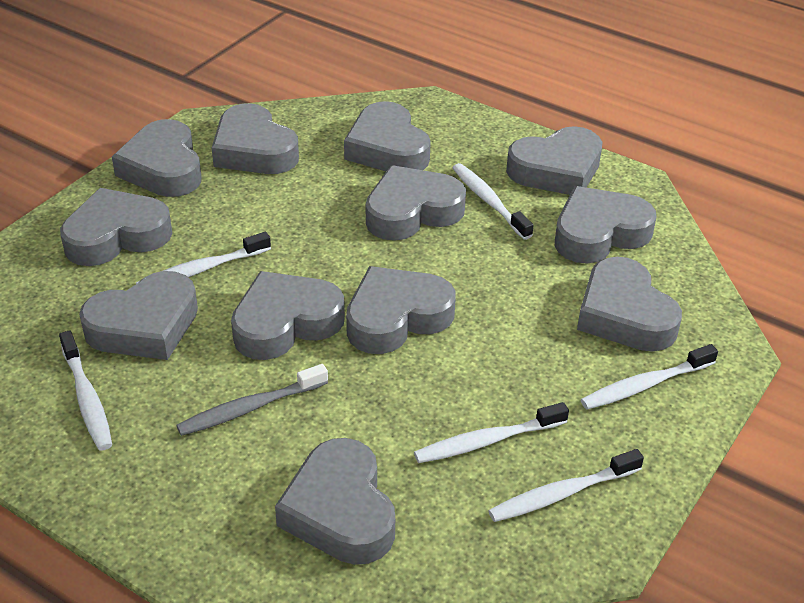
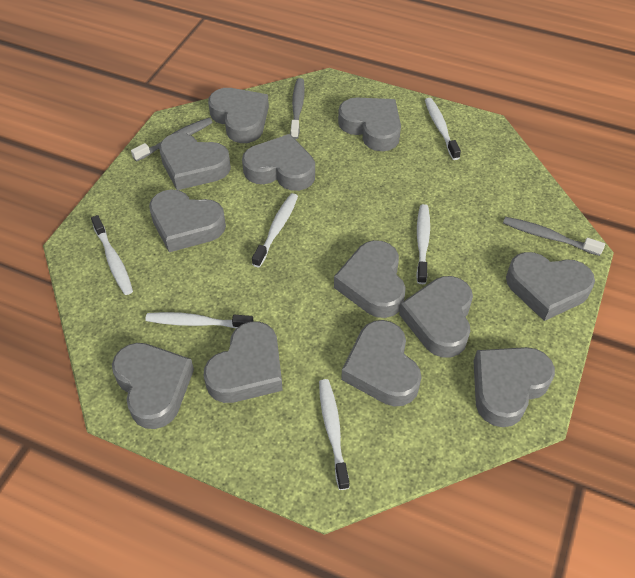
grey toothbrush: [176,364,328,436] = 1 -> [131,118,213,162] [290,78,305,139] [503,217,605,256] = 3

